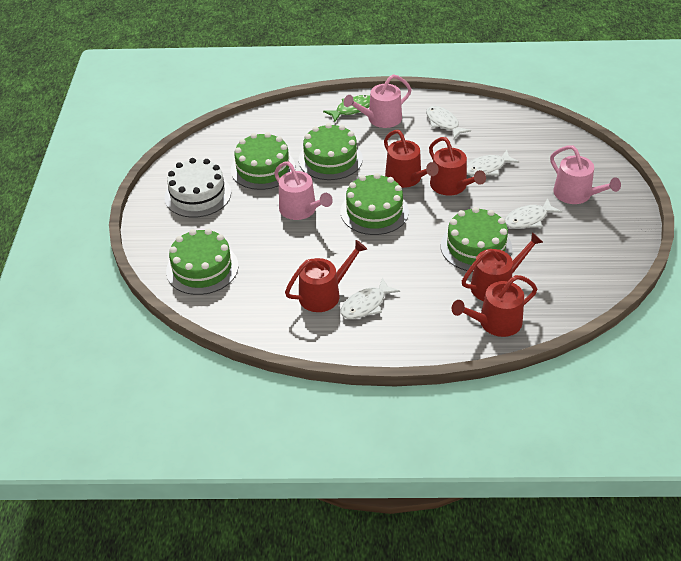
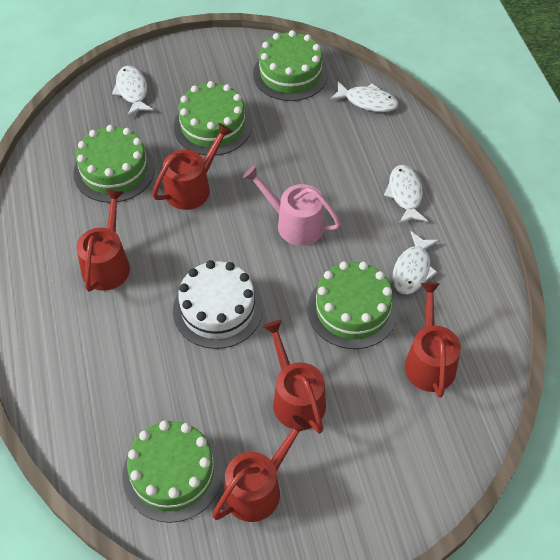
green fish: [323,95,370,122] = 1 -> none = 0
pink watering can: [274,161,333,220] [344,74,412,128] [550,145,621,204] = 3 -> [243,165,341,246] = 1

